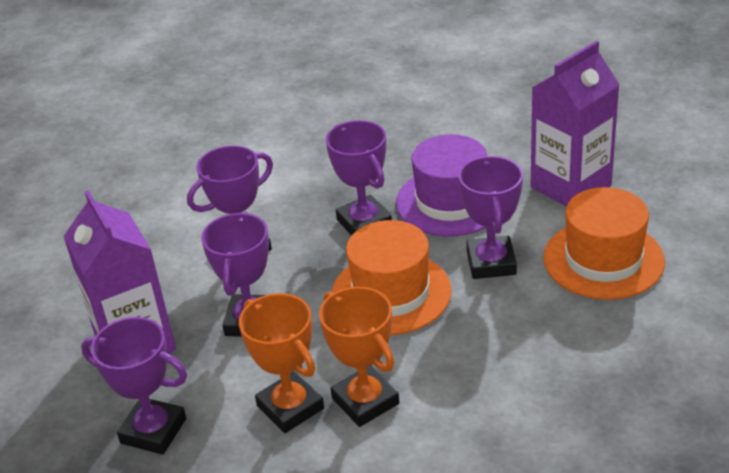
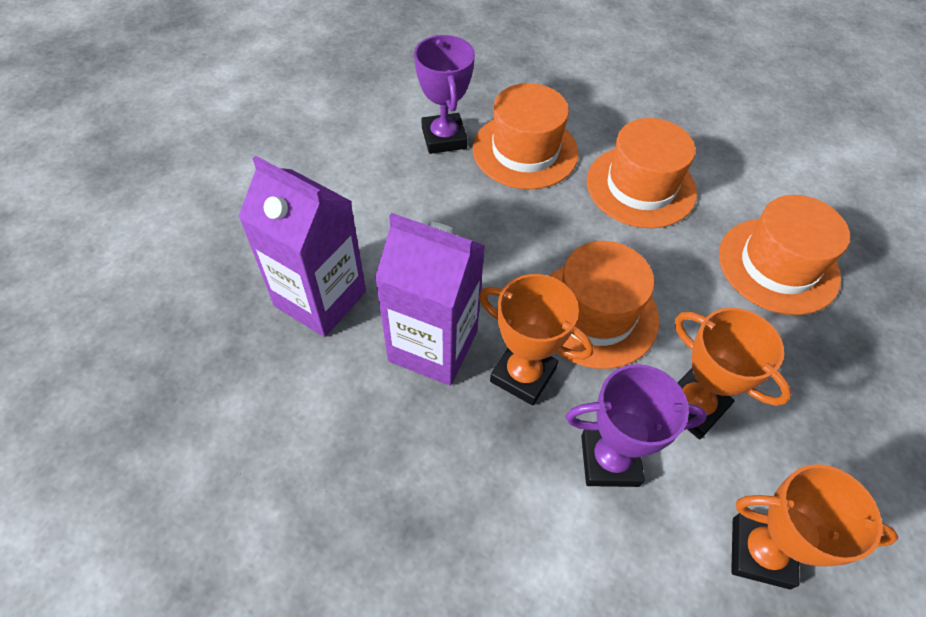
orange hat: [332,220,451,335] [543,187,665,300] = 2 -> [473,83,579,189] [549,241,659,369] [587,118,697,228] [719,195,850,315] = 4
orange trophy: [239,293,324,433] [319,287,399,427] = 2 -> [479,274,593,406] [675,308,792,439] [731,464,898,589] = 3
purple hat: [396,134,487,237] = 1 -> none = 0
purple trophy: [81,317,187,455] [187,146,273,251] [201,212,269,337] [326,120,392,236] [458,156,523,279] = 5 -> [414,35,475,154] [566,364,707,487] = 2

